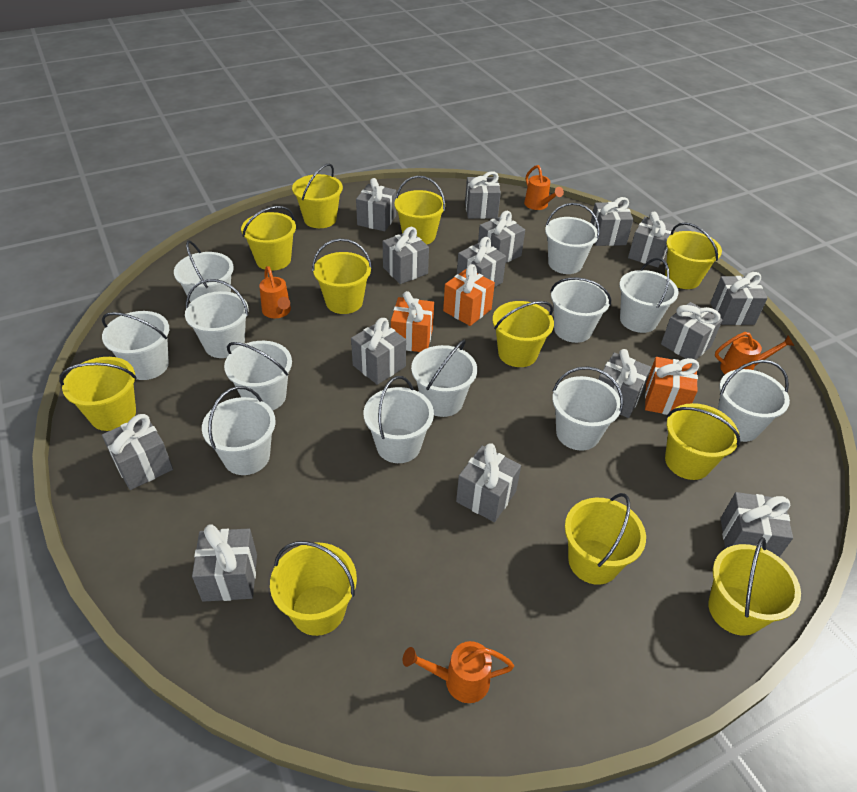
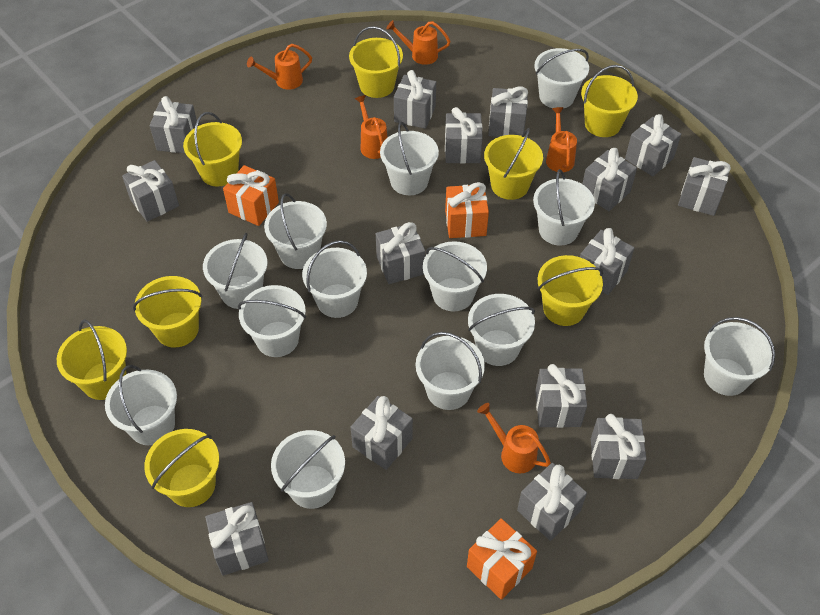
orange watering can: [259,266,291,318] [403,641,514,703] [524,165,564,210] [715,332,794,374] = 4 -> [247,44,312,90] [355,95,388,159] [386,20,450,65] [477,403,551,473] [546,107,577,172] = 5
white bucket: [102,311,169,380] [174,240,234,302] [185,279,249,358] [202,386,276,475] [224,341,292,410] [363,376,434,463] [411,340,477,417] [545,203,600,274] [550,277,611,343] [552,366,623,451] [619,258,679,333] [718,360,790,442] = 12 -> [105,365,177,445] [203,233,267,309] [238,285,306,357] [264,193,327,269] [271,430,345,509] [302,240,367,318] [380,121,439,195] [416,332,485,410] [423,241,487,311] [468,294,535,366] [533,169,595,246] [534,48,589,109] [704,317,775,396] = 13
yellow bucket: [59,357,137,431] [241,206,296,271] [270,541,357,636] [292,164,343,228] [312,238,372,314] [394,176,446,245] [492,301,554,367] [565,493,646,585] [665,222,722,289] [665,403,741,480] [708,537,801,636] = 11 -> [57,319,127,400] [133,276,203,348] [144,429,219,507] [183,112,242,187] [349,26,403,98] [484,128,543,200] [538,255,603,326] [581,65,638,137] = 8

